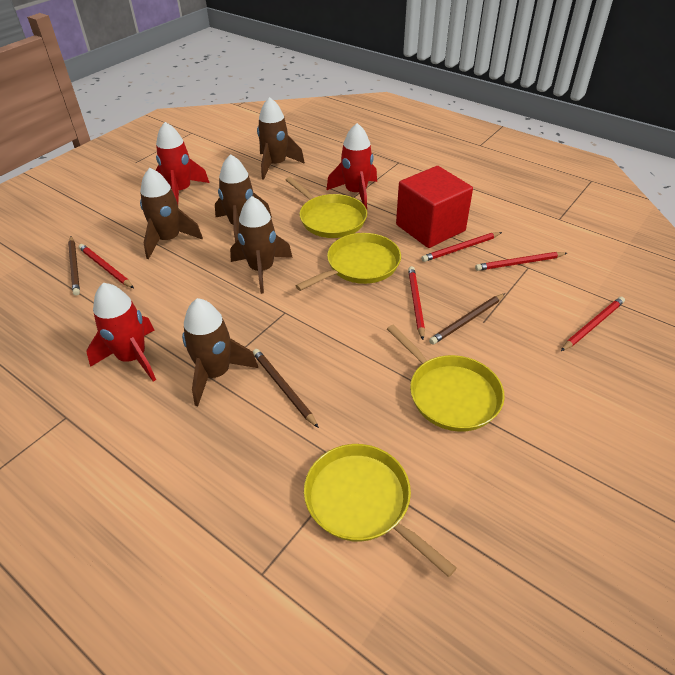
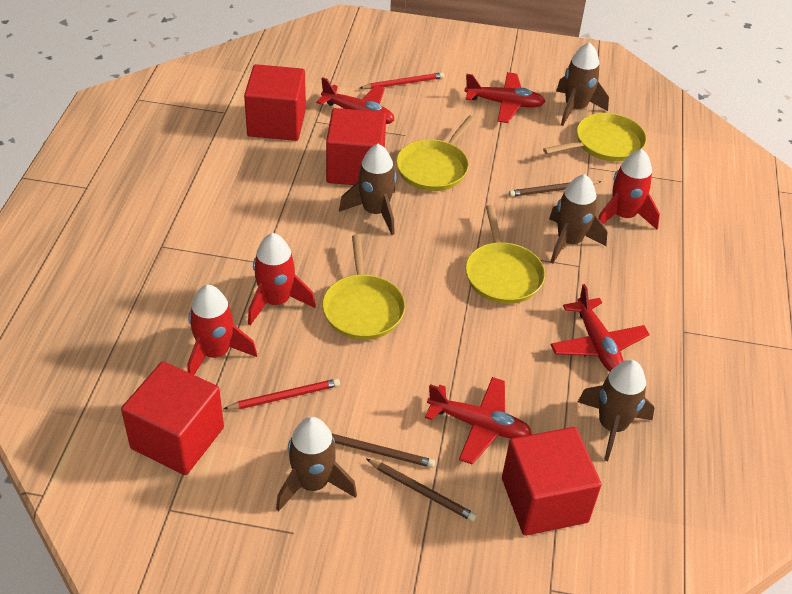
red cube: [396,166,473,248] = 1 -> [121,361,224,475] [244,64,306,141] [326,108,386,185] [502,427,602,536] = 4
red pencil: [79,244,134,288] [408,266,425,340] [421,232,502,262] [475,252,567,271] [561,297,625,351] = 5 -> [224,379,340,410] [360,72,444,89] = 2
red plane: none = 0 -> [316,77,394,124] [425,377,532,464] [464,72,546,123] [551,284,650,372] = 4

